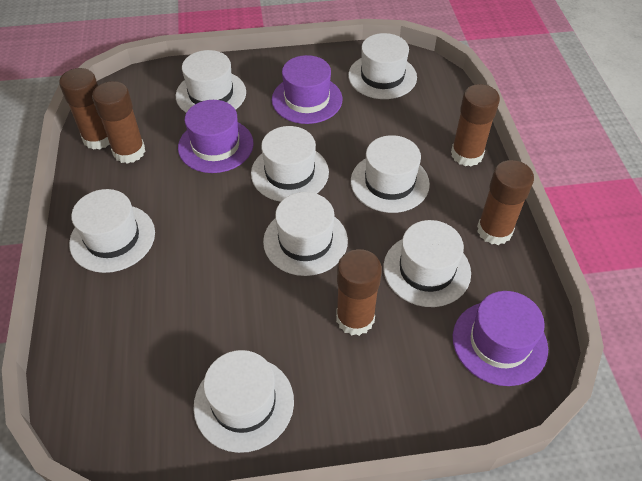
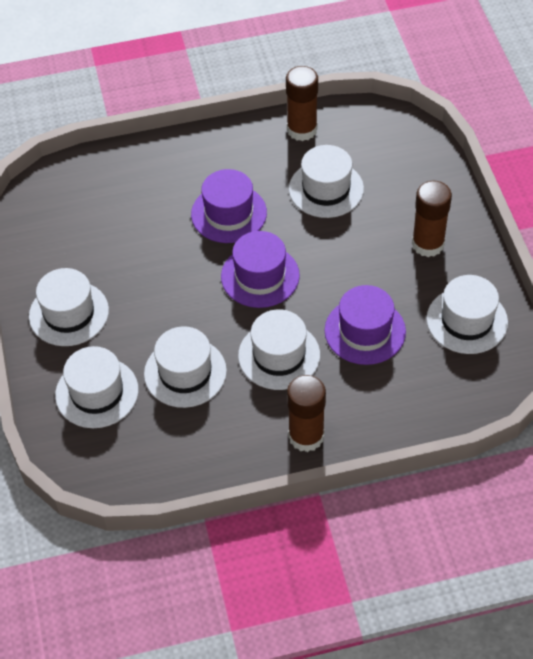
brown glue stick: [59,68,110,150] [92,81,146,164] [336,249,382,336] [451,84,500,167] [477,160,534,245] = 5 -> [286,66,318,141] [287,375,326,452] [412,181,452,257] = 3
white hat: [69,189,155,273] [176,50,246,113] [194,350,294,453] [251,126,329,202] [263,192,348,276] [348,33,417,99] [351,135,430,213] [383,220,471,307] = 8 -> [29,268,109,346] [55,346,139,428] [144,326,227,408] [238,309,320,390] [289,145,364,218] [426,275,508,354] = 6

